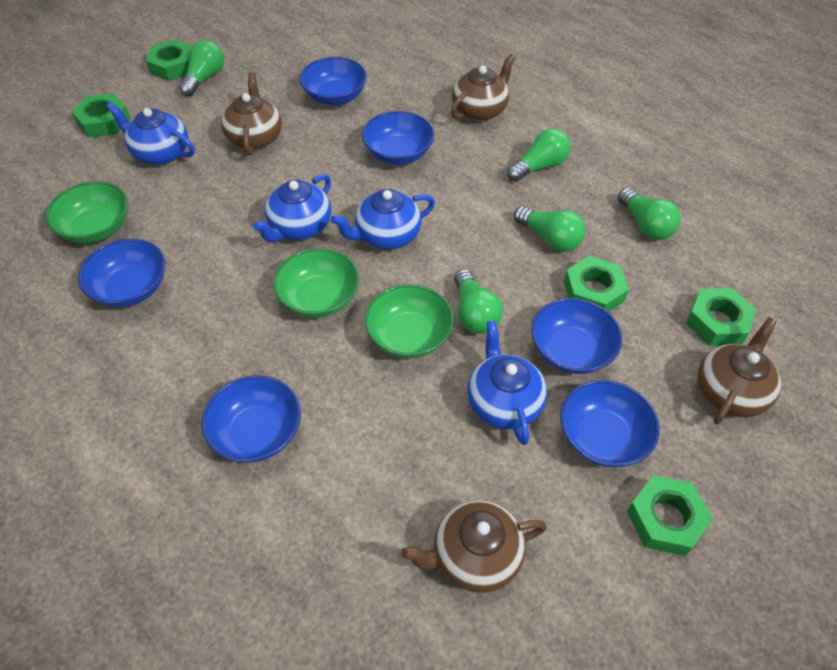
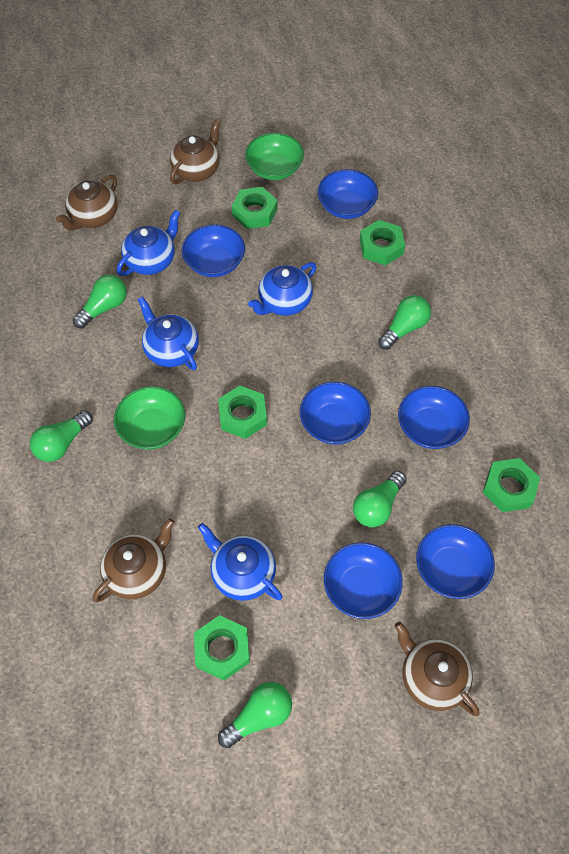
green bowl: [45,181,128,243] [273,248,359,318] [364,284,454,358] = 3 -> [114,386,185,450] [245,133,304,180] = 2

